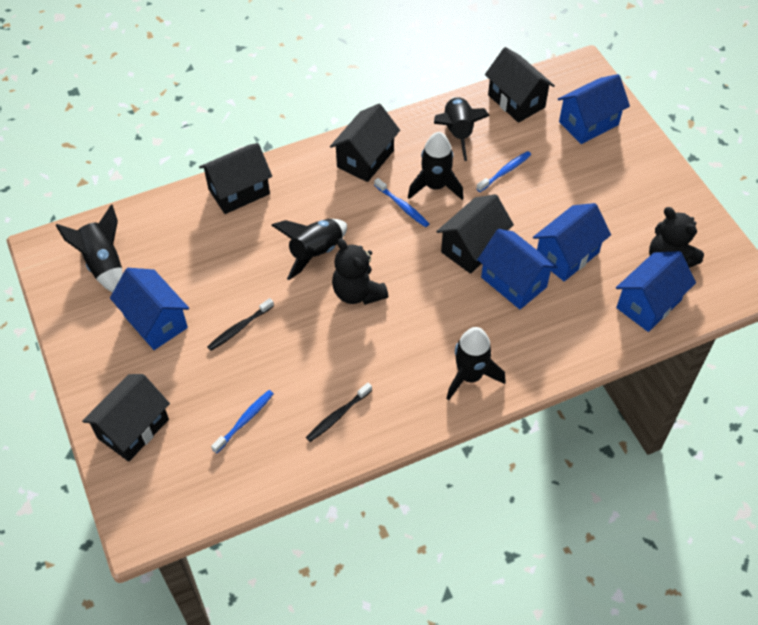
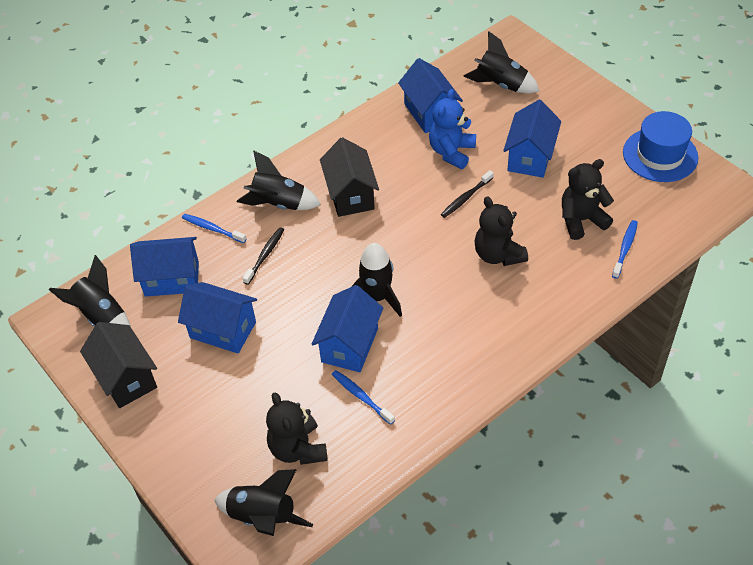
black house: [82,374,170,462] [199,143,272,214] [330,104,400,182] [436,194,514,274] [485,47,555,123] = 5 -> [80,322,157,408] [320,137,379,217] = 2
black teddy bear: [332,238,388,305] [649,207,704,268] = 2 -> [266,392,328,465] [474,196,528,266] [562,159,614,240] = 3
blue hat: none = 0 -> [623,111,699,182] = 1
blue teddy bear: none = 0 -> [429,89,476,169] = 1

